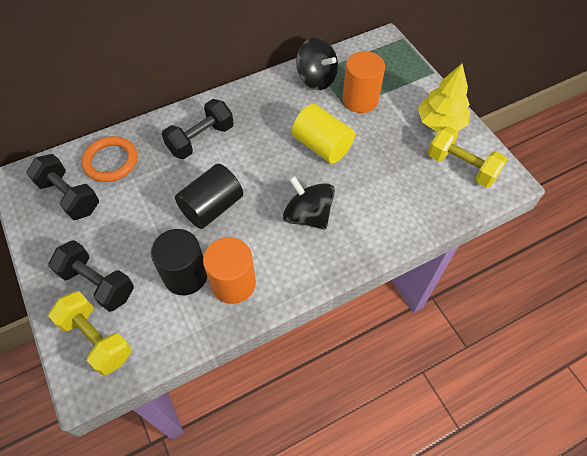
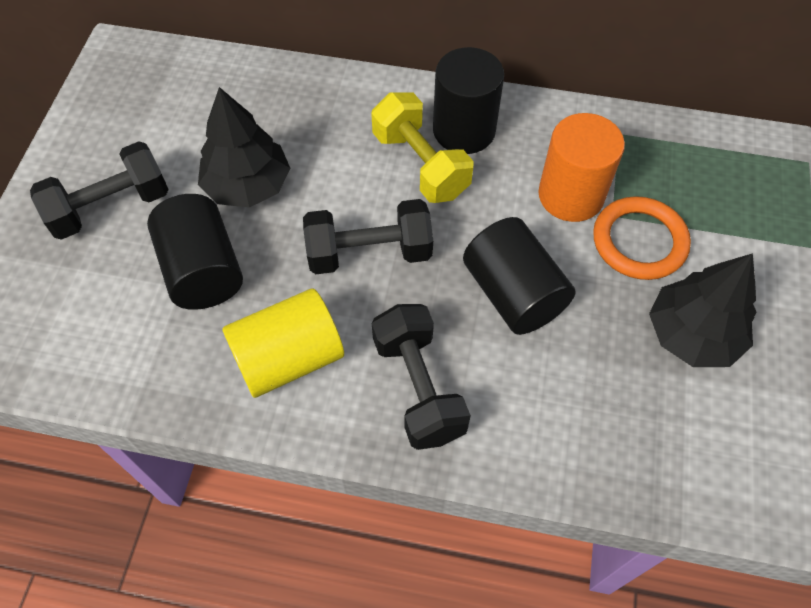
black cylinder: [151,229,207,295] [175,164,243,229] = 2 -> [147,194,243,310] [433,47,504,154] [463,217,575,335] = 3
black spinning top: [283,176,335,229] [296,37,338,90] = 2 -> none = 0
black tree: none = 0 -> [198,87,290,208] [649,253,756,367] = 2
orange cylinder: [203,237,256,304] [342,51,385,113] = 2 -> [538,113,625,222] = 1
yellow dumbbell: [48,291,132,375] [428,126,507,187] = 2 -> [371,92,474,203] = 1
yellow tree: [418,64,470,132] = 1 -> none = 0

